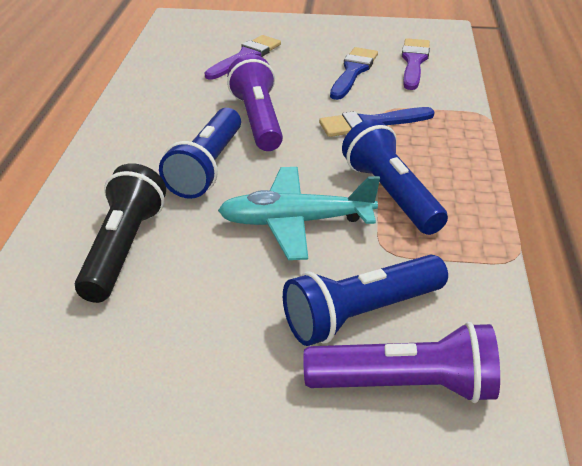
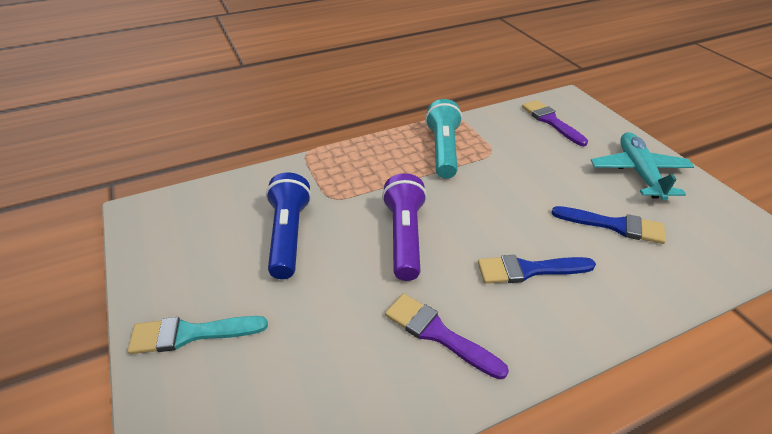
black flashlight: [75,163,166,303] = 1 -> none = 0
blue flashlight: [159,108,241,199] [283,255,448,346] [342,119,448,235] = 3 -> [266,172,311,279] = 1
purple flashlight: [227,54,283,151] [303,322,500,403] = 2 -> [382,173,427,281] = 1
turquoise brush: none = 0 -> [128,316,268,354] = 1
turquoise flashlight: none = 0 -> [425,99,462,179] = 1

